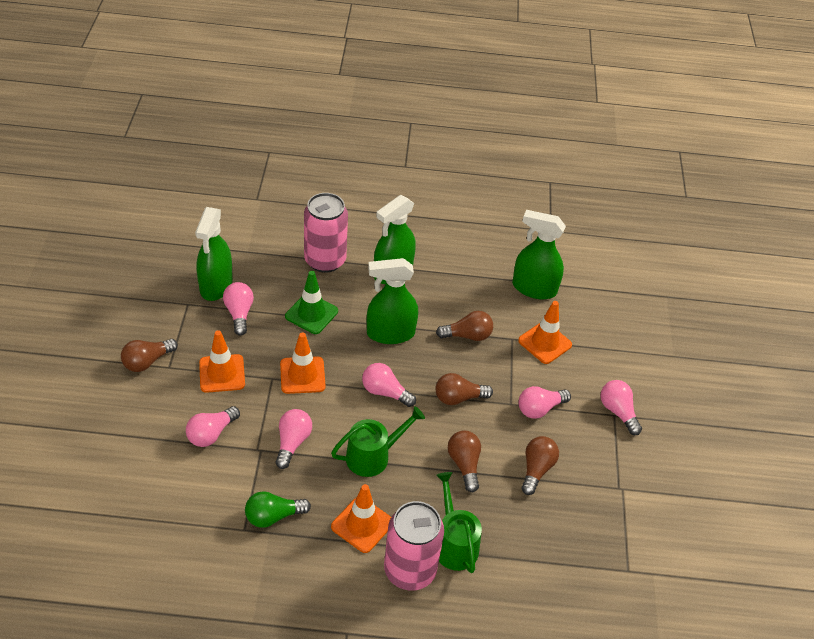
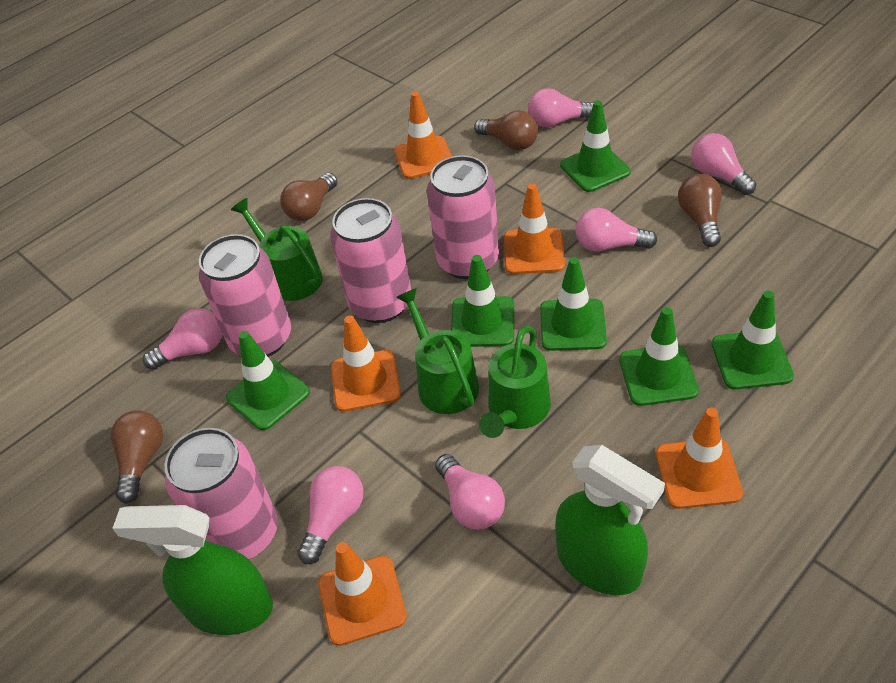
brown light bulb: [121,339,178,372] [435,373,493,405] [436,311,493,341] [448,431,481,492] [521,436,559,495] = 5 -> [110,411,163,504] [280,173,338,221] [474,110,538,150] [678,174,722,247] = 4
green light bulb: [245,491,311,528] = 1 -> none = 0
green spray bottle: [195,207,233,301] [367,258,418,344] [374,195,416,284] [512,210,566,299] = 4 -> [112,505,273,635] [555,445,665,595] = 2
green traffic cone: [285,271,338,334] = 1 -> [226,331,310,430] [451,255,514,347] [540,257,607,351] [560,100,631,192] [619,307,699,406] [712,291,794,390] = 6
green watering can: [331,406,425,477] [436,472,482,573] = 2 -> [231,198,323,301] [396,288,479,414] [479,326,551,438] = 3
orange traffic cone: [199,330,245,393] [280,332,326,394] [331,484,391,553] [518,301,572,364] = 4 -> [318,542,407,646] [331,316,401,412] [394,91,452,179] [504,183,565,274] [656,408,743,509] = 5
pink can: [304,193,348,273] [384,501,444,591] = 2 -> [165,428,278,559] [199,234,291,357] [330,198,411,323] [427,155,499,279] = 4

